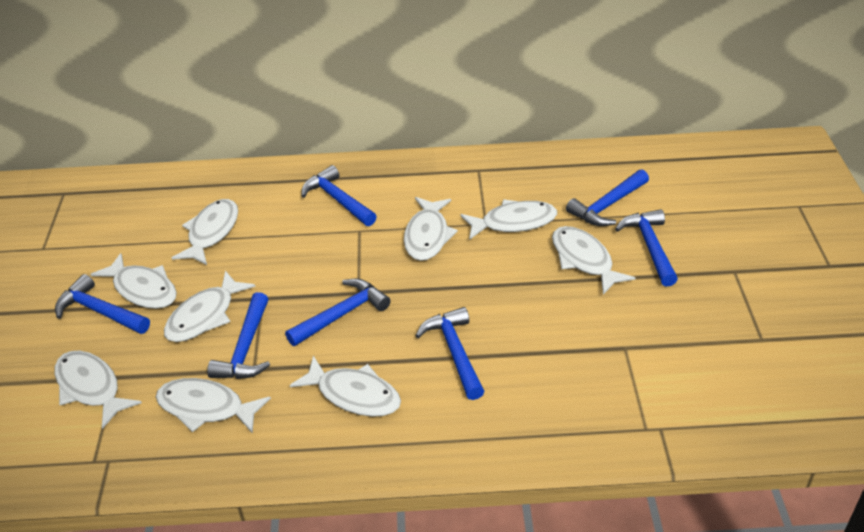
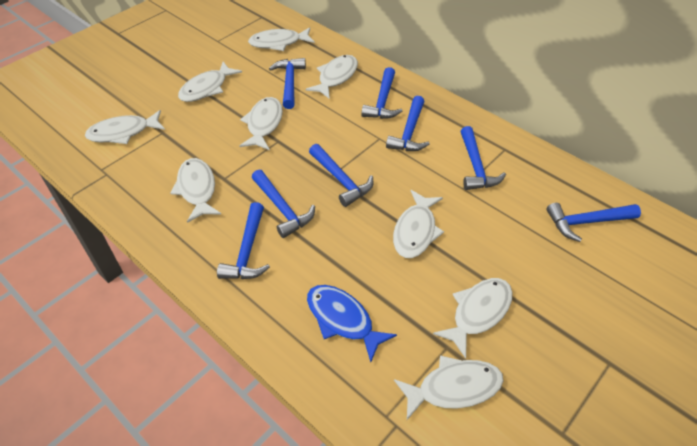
blue fish: none = 0 -> [307,285,397,362] = 1
blue hammer: [55,274,150,334] [207,292,270,379] [285,278,391,346] [301,165,377,226] [416,307,485,400] [566,169,649,226] [615,209,678,286] = 7 -> [217,202,270,279] [252,170,315,238] [269,58,306,109] [309,144,373,207] [361,67,402,119] [386,96,430,151] [461,126,506,190] [546,203,641,242] = 8

